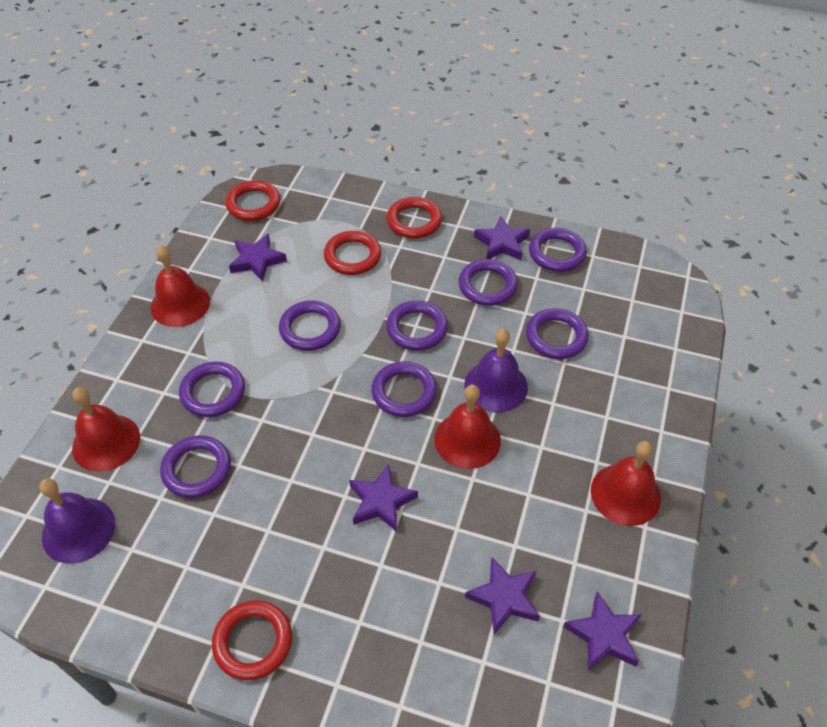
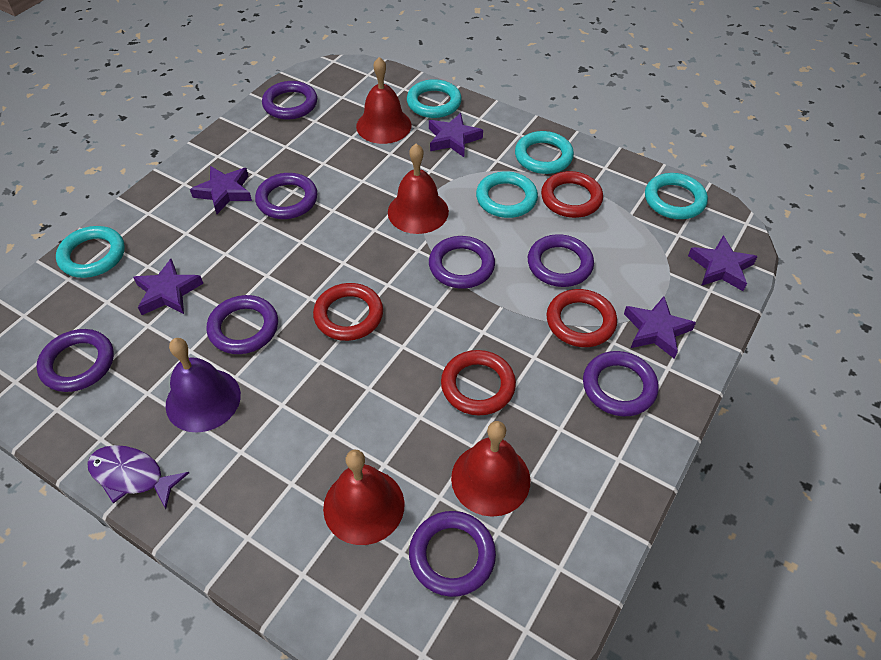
purple bell: [39,478,115,564] [464,329,528,412] = 2 -> [166,338,241,433] = 1
purple fish: none = 0 -> [87,445,189,509] = 1
turquoise ring: none = 0 -> [56,226,125,278] [407,79,462,118] [476,171,538,218] [515,131,574,174] [645,173,708,219] = 5

